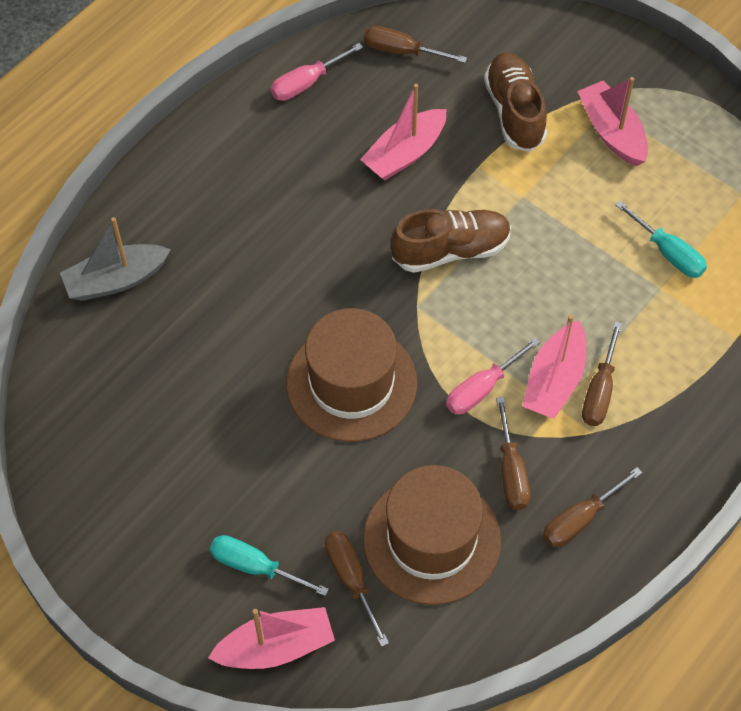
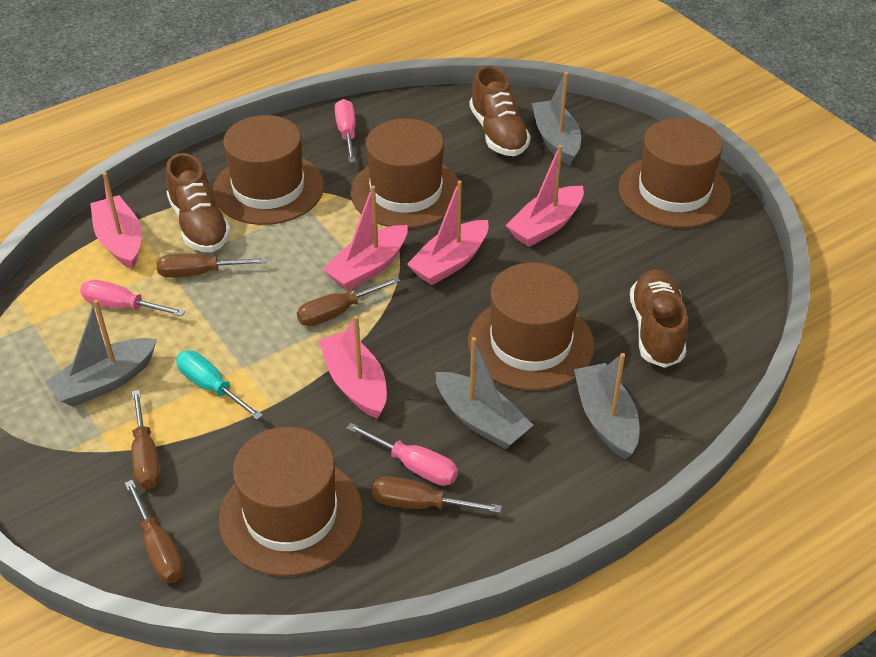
brown hat: [286,308,417,442] [363,465,501,605] = 2 -> [213,115,324,225] [219,427,363,576] [350,118,462,228] [468,262,595,391] [618,118,731,228] = 5
brown shoe: [391,209,511,273] [484,52,547,152] = 2 -> [166,153,231,252] [470,66,531,156] [630,269,688,368] = 3
grey boat: [60,217,171,301] = 1 -> [46,299,157,407] [435,337,533,449] [532,72,581,166] [574,353,639,459] = 4
pink boat: [208,607,335,669] [360,84,446,180] [522,315,587,419] [577,77,648,166] = 4 -> [90,172,142,269] [319,316,387,419] [322,186,408,291] [407,180,489,285] [506,145,584,247] = 5
pink screwdriver: [271,43,363,101] [446,338,540,415] = 2 -> [80,280,185,316] [335,99,356,163] [347,423,458,486] = 3
turquoise screwdriver: [210,535,329,596] [616,201,707,278] = 2 -> [176,350,263,420] = 1

